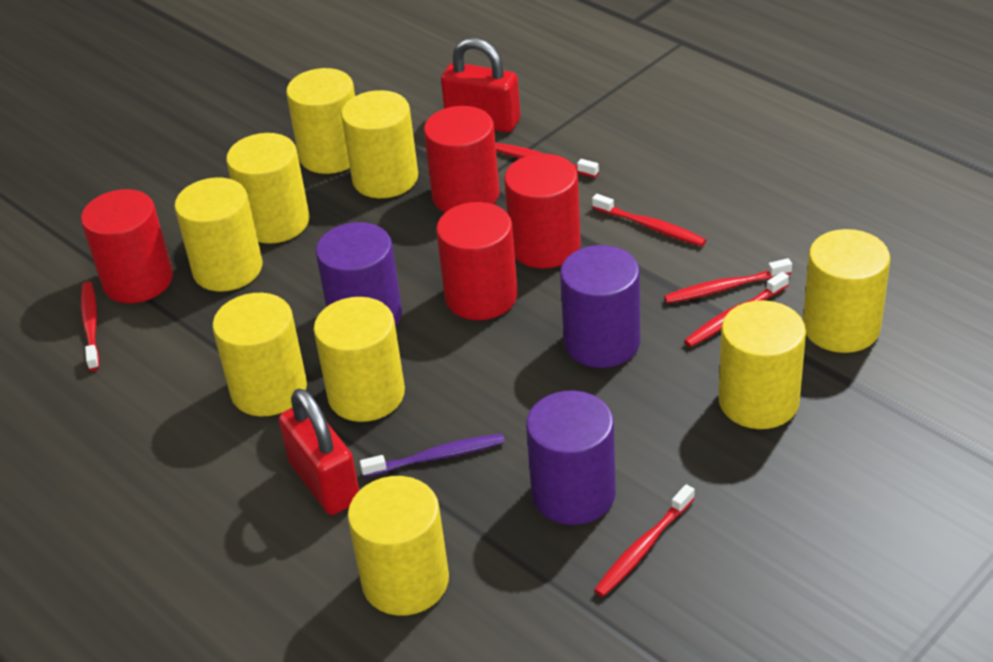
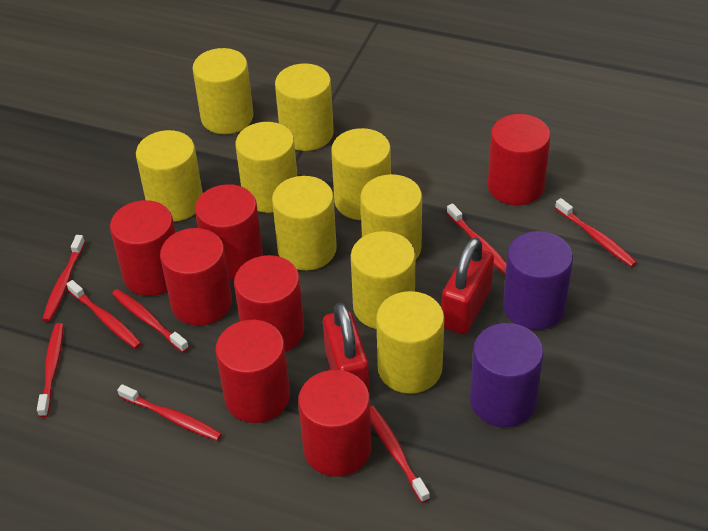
purple cylinder: [316,222,402,327] [526,390,616,525] [560,245,640,368] = 3 -> [470,323,544,427] [503,231,573,330] = 2
purple toothbrush: [360,434,505,477] = 1 -> none = 0
red cylinder: [81,189,173,303] [424,106,500,212] [436,202,518,320] [504,154,581,269] = 4 -> [110,200,176,296] [160,228,232,326] [195,184,263,279] [215,320,290,423] [234,255,304,352] [298,370,371,477] [488,114,550,205] = 7
red toothbrush: [81,281,100,371] [495,143,599,178] [592,194,706,246] [594,484,695,597] [664,258,792,303] [684,272,789,347] = 6 -> [37,323,63,417] [42,235,85,322] [67,280,142,349] [112,289,189,353] [117,384,222,441] [370,406,430,503] [447,204,507,275] [555,198,637,267] = 8

